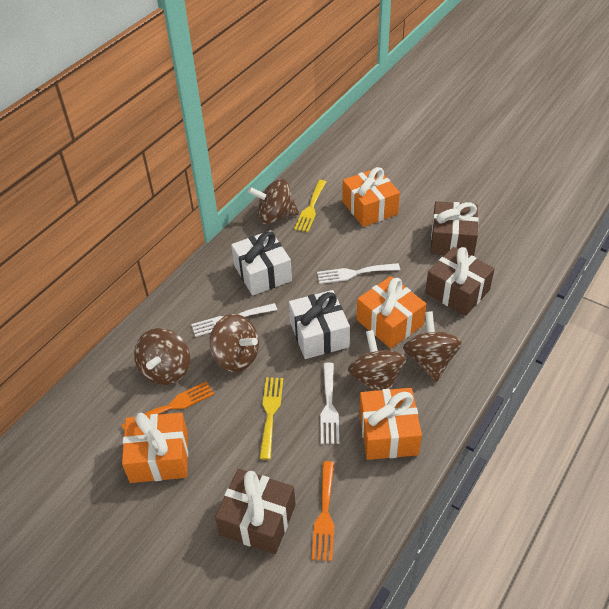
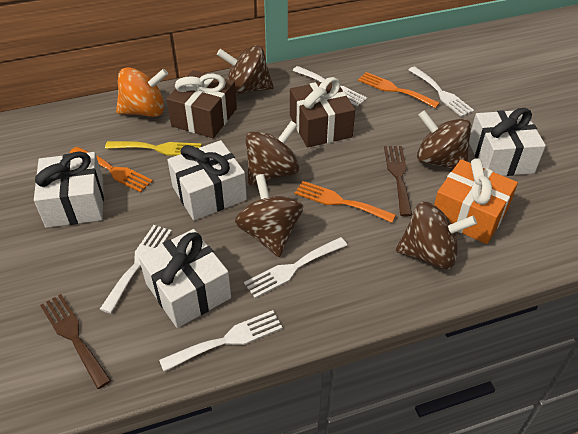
brown fork: none = 0 -> [40,294,111,389] [384,146,412,216] = 2
brown gift: [215,469,296,554] [425,247,495,316] [431,201,479,256] = 3 -> [167,70,237,138] [290,77,355,147] = 2
orange fork: [122,381,214,430] [311,461,334,561] = 2 -> [70,147,153,193] [294,181,396,223] [358,72,440,108] = 3
orange gift: [122,413,188,483] [343,167,400,227] [357,276,426,348] [359,388,422,460] = 4 -> [434,158,518,244] = 1
orange spinning top: none = 0 -> [116,67,168,117] = 1
white fork: [191,303,277,337] [317,263,400,284] [320,363,339,444] = 3 -> [100,225,172,314] [159,310,283,372] [244,237,347,298] [292,66,367,107] [408,67,474,117] = 5
white gift: [231,230,292,296] [289,290,350,359] = 2 -> [34,151,104,228] [138,229,231,328] [167,140,247,220] [469,108,546,176] = 4
yellow fork: [259,377,283,460] [294,180,326,232] = 2 -> [105,141,202,156] = 1

